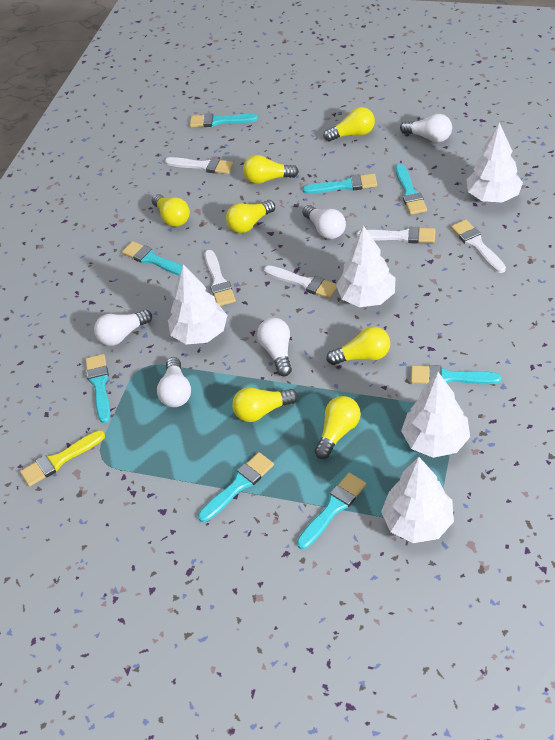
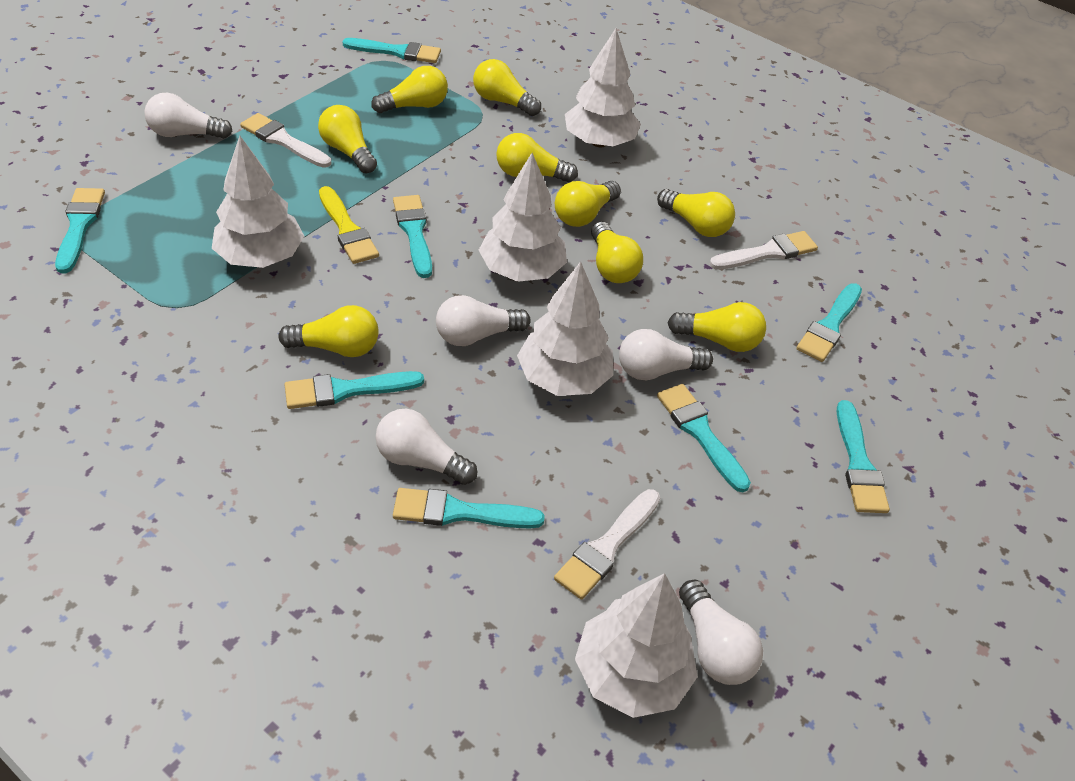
white brush: [165,157,234,174] [204,250,236,306] [264,265,337,299] [356,227,435,243] [451,220,506,273] = 5 -> [240,113,331,168] [554,489,660,599] [709,231,818,270] = 3
yellow light bulb: [152,194,190,227] [226,200,275,233] [232,387,298,422] [243,155,299,184] [315,396,361,459] [324,107,375,141] [327,327,390,365] = 7 -> [278,305,379,357] [318,105,377,174] [371,66,448,113] [473,59,541,116] [496,133,578,182] [555,181,621,227] [591,221,643,283] [657,189,735,237] [667,302,766,352] = 9

